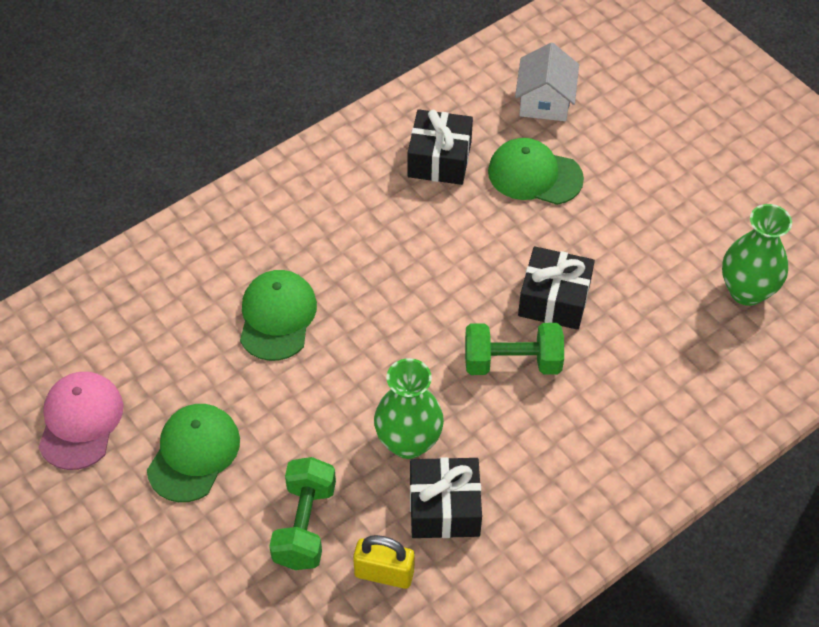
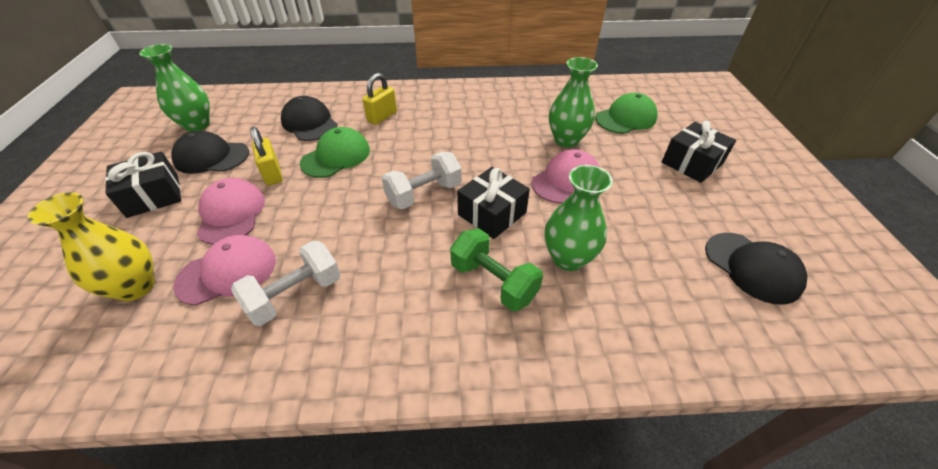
black cap: none = 0 -> [171,131,249,174] [281,96,338,141] [705,233,808,305] = 3
green cap: [147,404,240,502] [240,270,317,361] [488,138,584,205] = 3 -> [300,127,370,178] [595,93,658,134] = 2
green dumbbell: [269,457,336,570] [465,323,564,375] = 2 -> [450,228,543,312] = 1
green vase: [374,358,444,459] [722,204,792,306] = 2 -> [139,44,210,132] [545,165,613,271] [549,57,598,147] = 3
pink cap: [38,372,124,470] = 1 -> [173,235,276,306] [197,178,265,245] [531,149,600,204] = 3
white dumbbell: none = 0 -> [231,240,341,326] [382,152,462,209] = 2
white house: [515,42,579,121] = 1 -> none = 0
yellow padlock: [353,535,415,589] = 1 -> [250,127,283,185] [362,73,397,125] = 2
yellow vase: none = 0 -> [27,192,155,301] = 1

